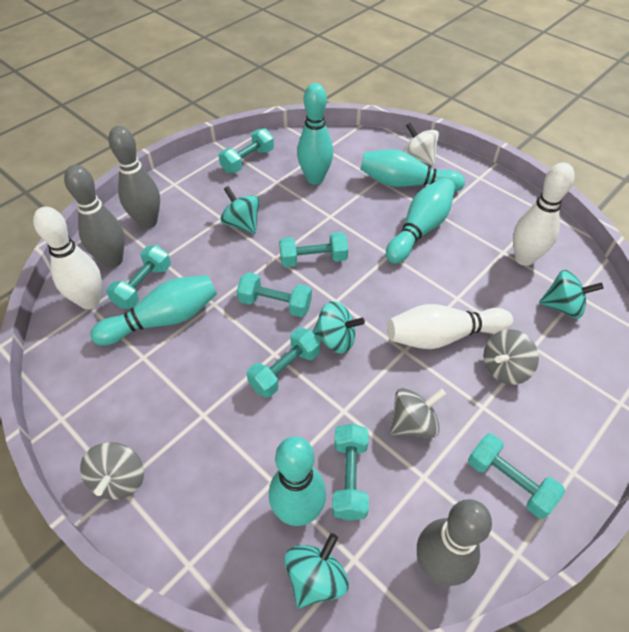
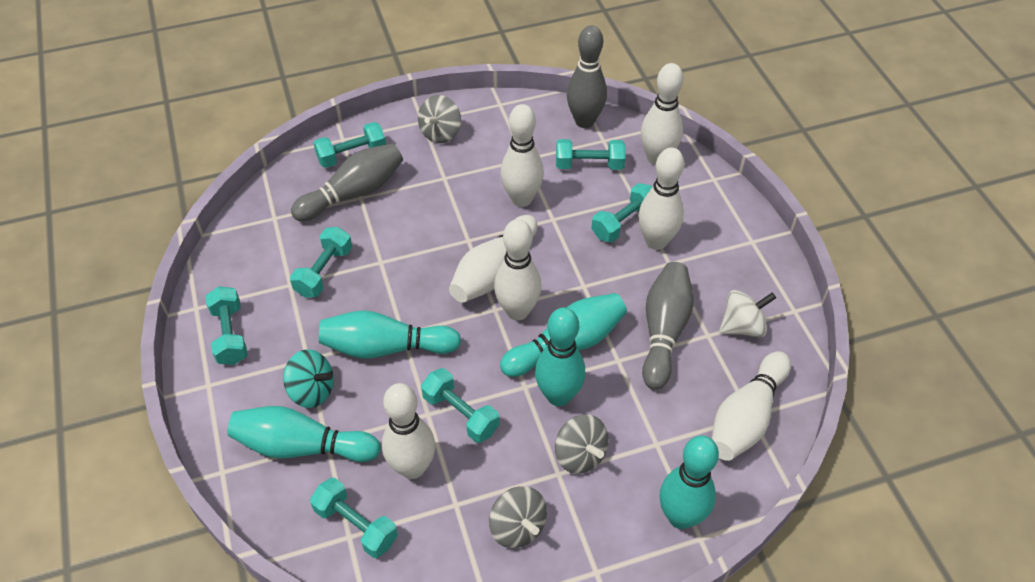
turquoise spinning top: [220,186,260,234] [284,533,349,609] [312,301,365,354] [539,270,604,319] = 4 -> [283,349,334,408] = 1
white bowling pin: [33,207,102,309] [387,304,513,349] [513,163,575,266] = 3 -> [382,383,435,479] [449,215,537,303] [494,219,542,321] [500,104,544,207] [638,147,684,250] [641,63,683,166] [712,351,791,461] = 7

